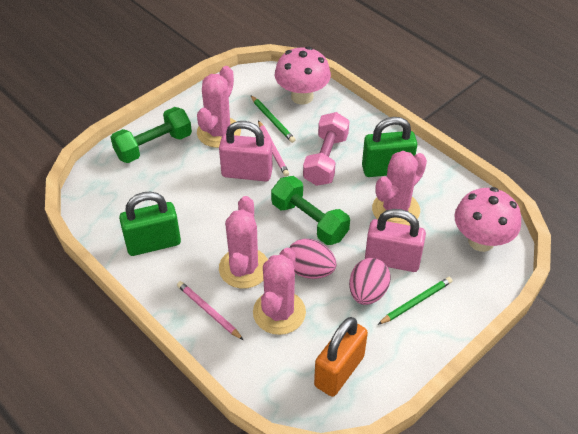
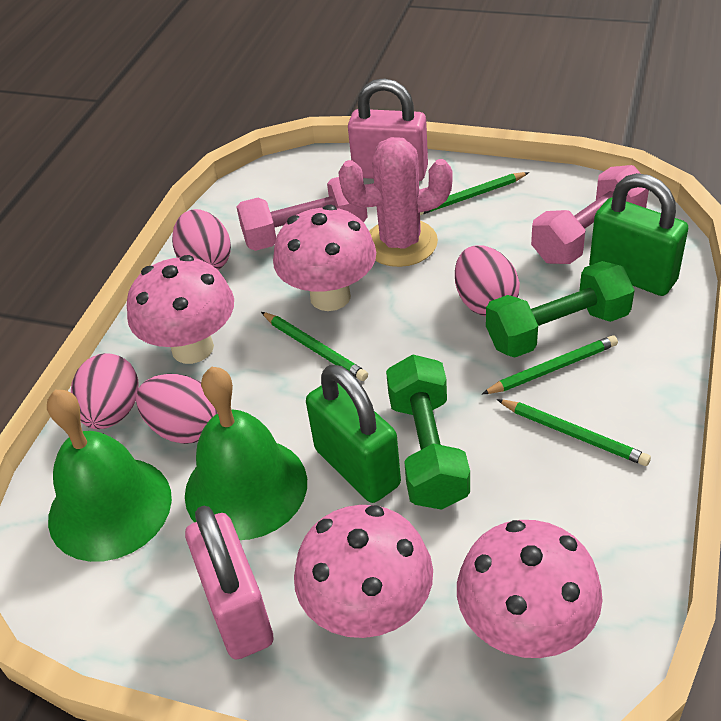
green bell: none = 0 -> [47,389,172,562] [185,367,307,540] = 2
green pencil: [251,96,296,143] [378,277,452,325] = 2 -> [261,312,368,381] [420,172,529,215] [482,335,618,394] [497,399,651,466] = 4
orange padlock: [314,317,368,397] = 1 -> none = 0
pink cactus: [197,66,241,148] [219,196,268,289] [253,247,306,335] [372,151,427,226] = 4 -> [338,137,453,267] = 1
pink dumbbell: [303,112,349,186] = 1 -> [236,177,368,251] [531,165,649,264] = 2
pink egg: [289,239,337,279] [349,258,391,305] = 2 -> [71,353,139,429] [136,374,218,444] [172,209,231,270] [455,245,520,316] = 4
pink mushroom: [275,47,331,105] [454,187,521,252] = 2 -> [127,255,234,364] [273,205,376,311] [294,505,433,638] [457,520,603,658] = 4
pink pencil: [177,281,243,340] [258,120,289,176] = 2 -> none = 0

